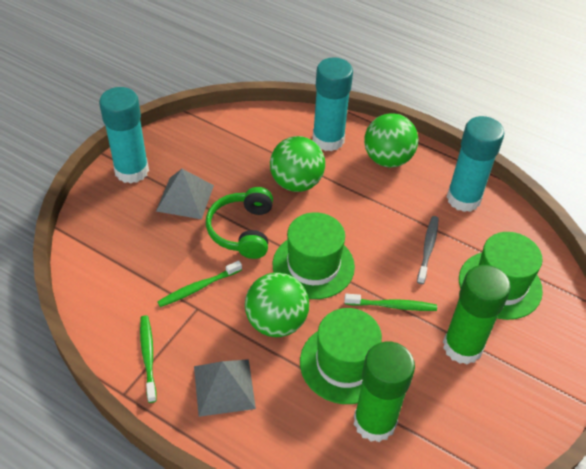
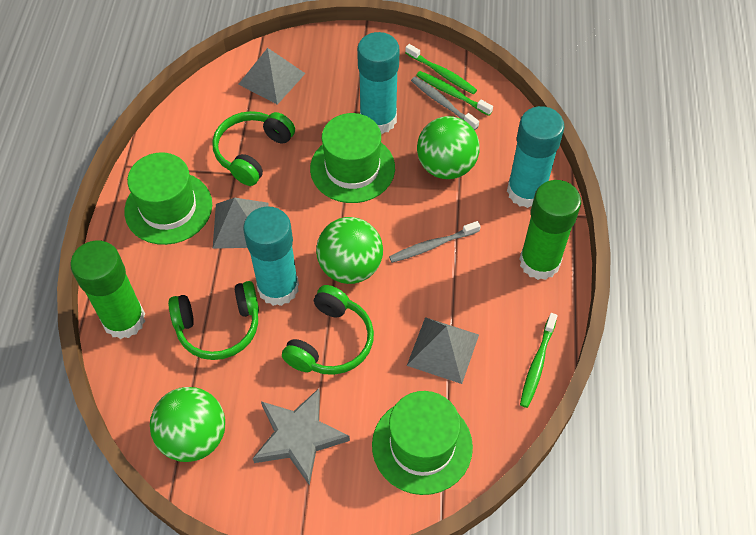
green headphones: [206,187,273,259] = 1 -> [168,281,259,360] [212,111,295,186] [282,285,374,375] = 3
grey pyramid: [156,169,214,219] [194,359,256,417] = 2 -> [213,198,268,249] [238,48,306,105] [407,317,479,384] = 3
grey star: none = 0 -> [253,388,350,486] = 1
grey toothbrush: [417,216,439,284] = 1 -> [389,221,480,263] [411,76,479,130] = 2

